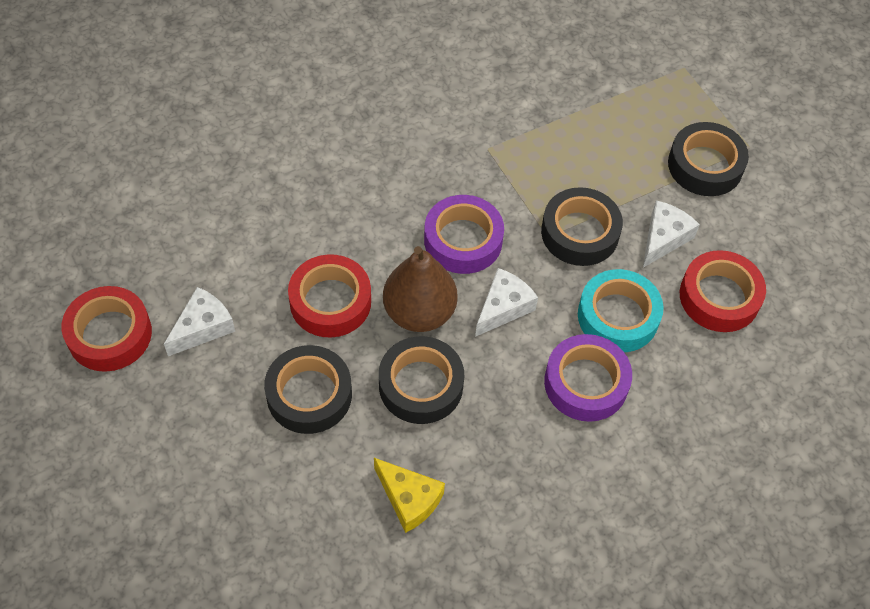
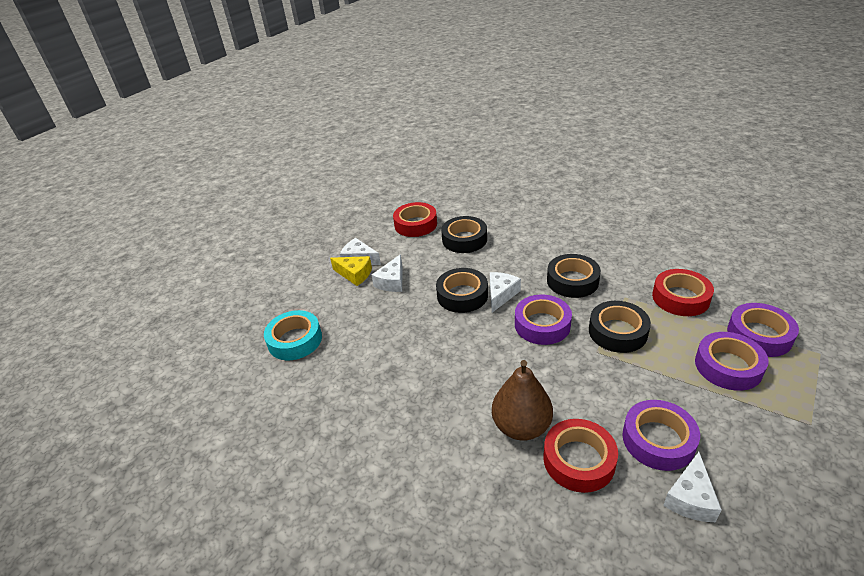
purple tape: [424,195,504,274] [544,334,632,422] = 2 -> [515,295,572,345] [622,400,700,471] [695,332,769,391] [727,303,799,357] = 4
white cheese: [164,287,235,356] [475,268,538,337] [643,200,700,268] = 3 -> [340,238,381,265] [372,254,402,292] [490,272,521,313] [663,452,722,522] = 4

